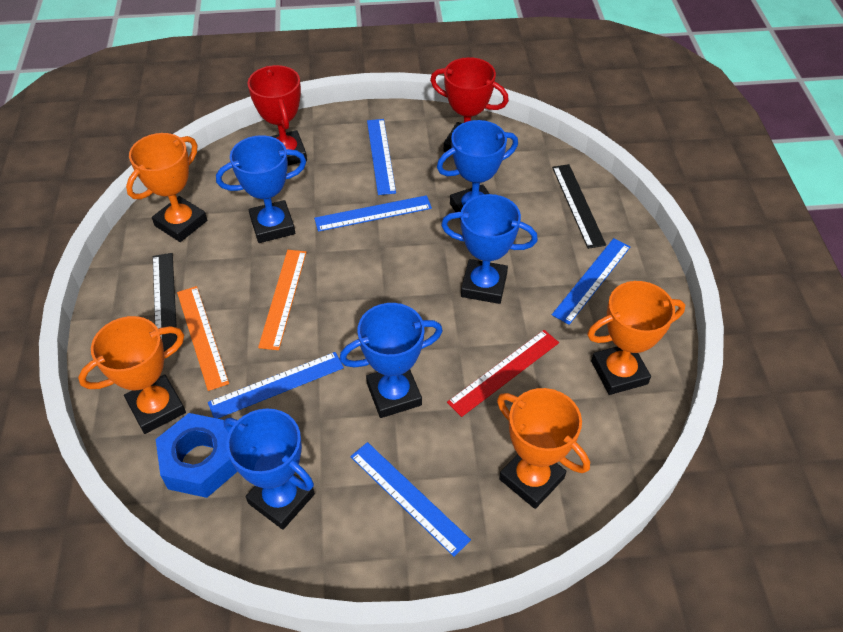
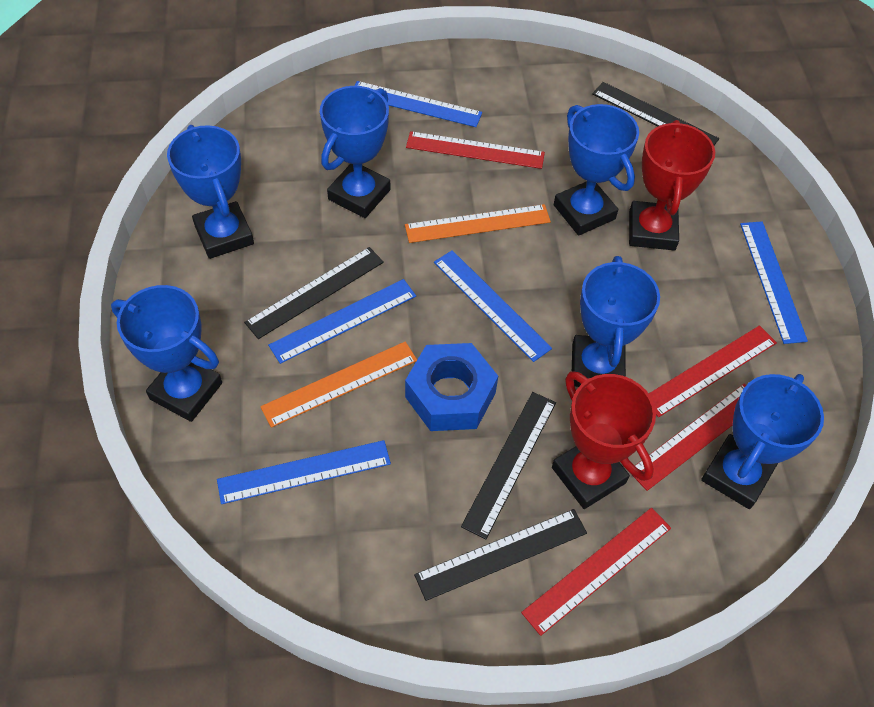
black ruler: [153,253,178,351] [552,164,606,249] = 2 -> [244,247,384,339] [414,509,587,601] [461,392,556,539] [592,82,719,145] = 4
blue trophy: [216,135,306,243] [223,409,315,530] [340,303,443,418] [437,120,518,220] [441,194,538,304] = 5 -> [111,285,222,422] [167,125,254,259] [320,86,390,218] [554,104,639,236] [572,256,660,387] [701,374,824,509] = 6
orange trophy: [78,316,186,434] [126,133,207,242] [497,388,590,509] [587,281,685,395] = 4 -> none = 0
red ruler: [447,330,559,417] = 1 -> [406,131,545,169] [521,508,671,636] [628,384,746,491] [649,325,777,417] = 4

